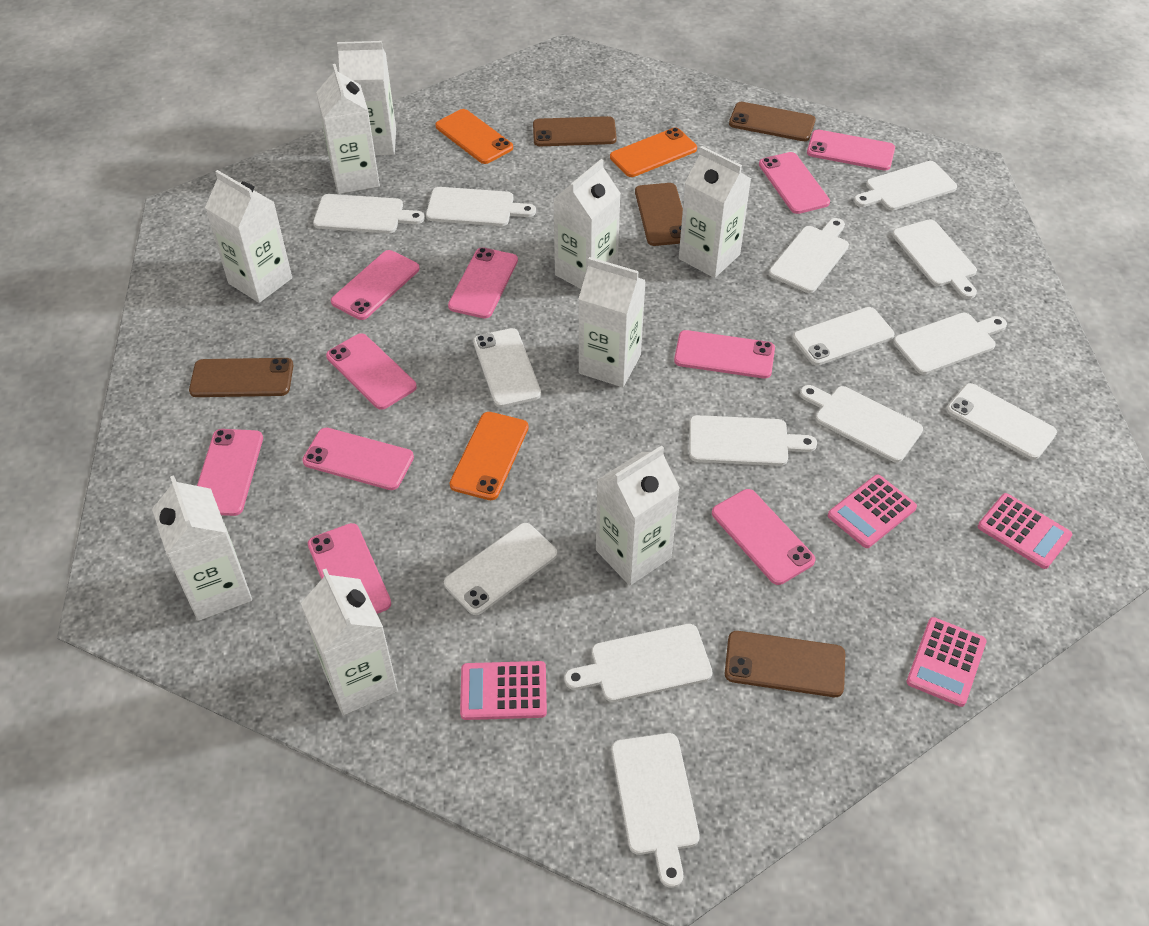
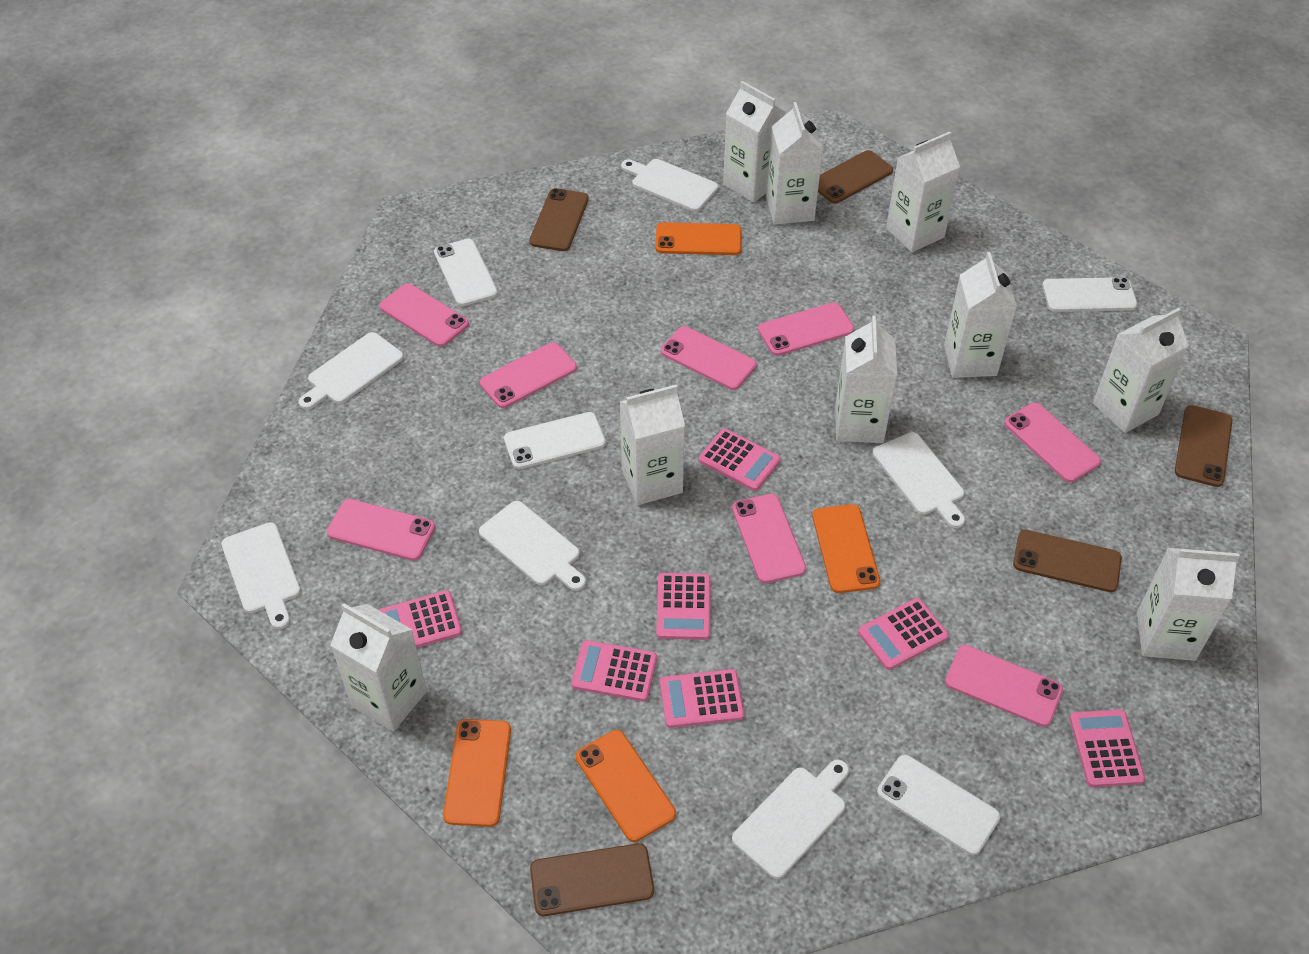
orange phone: [435,109,513,164] [450,412,529,500] [610,127,697,177] = 3 -> [443,719,511,827] [576,730,676,842] [655,222,742,255] [812,504,880,593] = 4
pink calculator: [460,661,547,720] [828,475,917,548] [906,617,987,707] [978,493,1073,569] = 4 -> [379,590,462,648] [571,640,657,701] [656,573,711,640] [660,669,744,728] [699,429,781,491] [858,598,949,670] [1070,709,1145,787] = 7
pink phone: [197,429,263,516] [302,428,414,490] [308,523,391,614] [326,333,417,410] [331,250,420,320] [448,247,518,319] [674,330,775,378] [712,489,816,585] [759,152,830,214] [807,130,895,171] = 10 -> [327,499,435,561] [380,283,469,347] [480,342,577,408] [661,326,757,390] [732,494,806,583] [758,303,854,356] [945,645,1063,727] [1004,403,1101,482] = 8
white cutting board: [313,194,425,233] [426,187,536,226] [564,624,712,702] [611,733,700,888] [689,415,817,466] [769,218,849,293] [800,385,923,462] [854,161,957,210] [892,219,977,299] [893,313,1007,375] = 10 -> [221,522,301,629] [299,332,404,410] [479,501,586,591] [621,159,718,212] [732,759,849,879] [872,432,965,528] = 6

